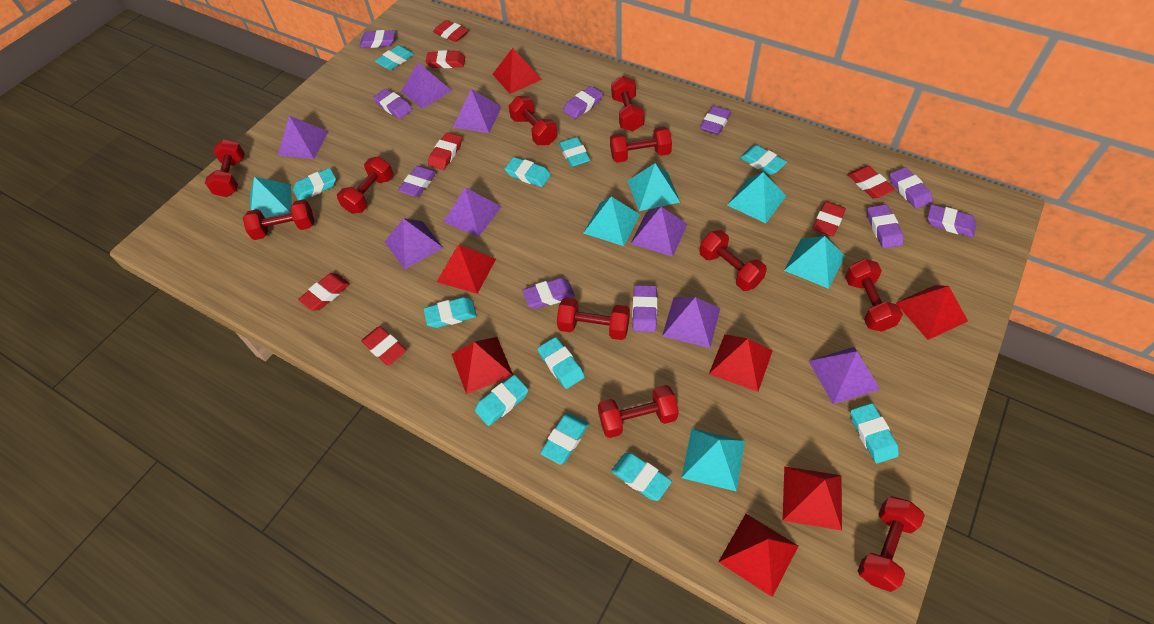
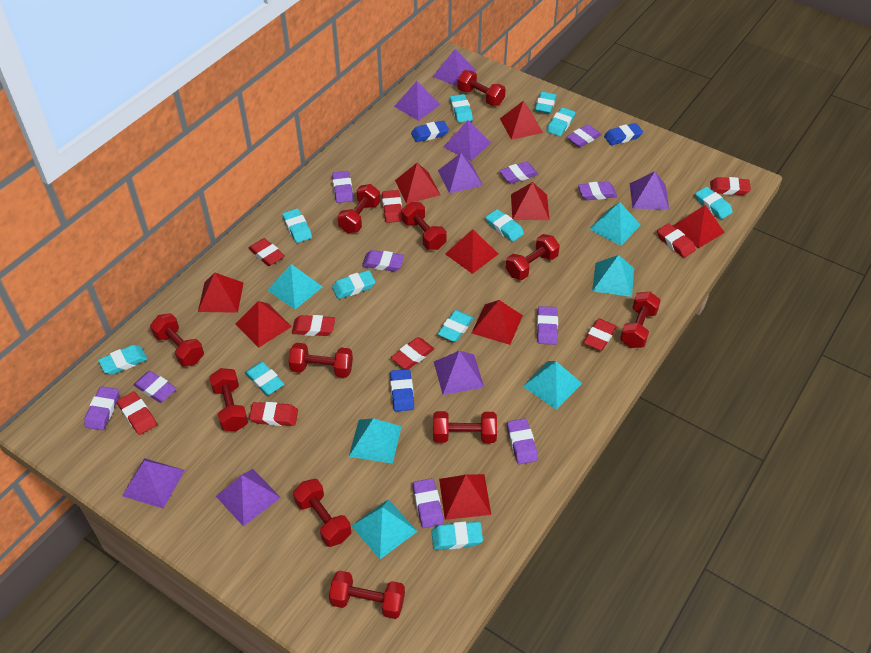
blue eraser: none = 0 -> [390,369,414,412] [411,120,449,142] [604,123,643,145] = 3
red eraser: [298,273,350,311] [361,326,407,365] [425,50,465,68] [428,132,462,170] [433,20,468,42] [813,202,846,236] [848,166,895,199] = 7 -> [117,391,157,435] [248,238,285,266] [249,402,298,426] [292,315,335,336] [382,190,402,223] [391,337,434,369] [583,318,617,351] [657,223,696,258] [710,177,751,195] = 9
red pyramid: [437,244,496,294] [451,337,513,394] [492,48,542,94] [709,334,773,392] [719,514,798,597] [783,466,842,531] [896,285,968,340] = 7 -> [198,273,243,313] [236,301,292,348] [395,163,440,204] [439,474,491,520] [445,229,498,274] [472,300,523,345] [500,100,543,140] [511,182,549,220] [673,205,725,248] = 9

